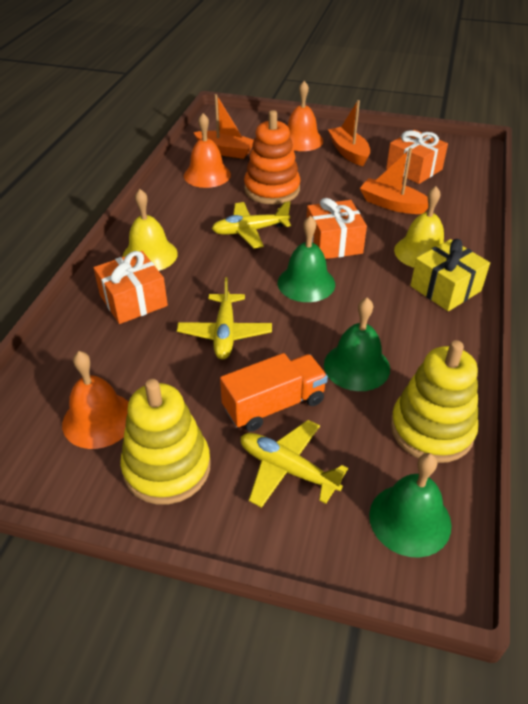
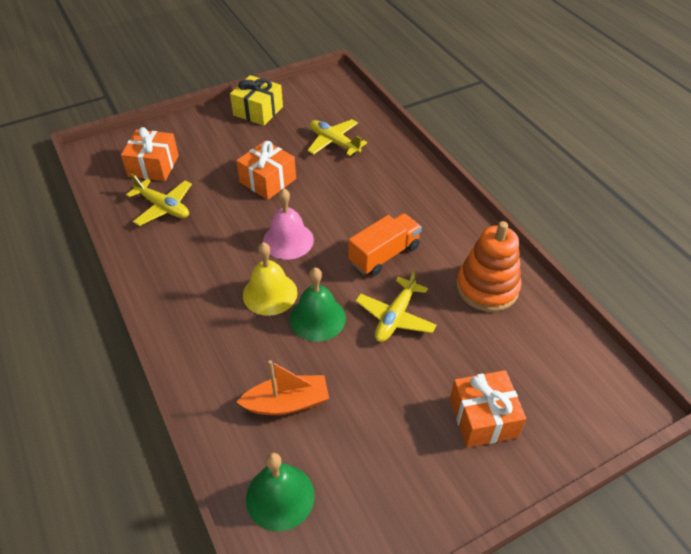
green bell: [278,216,335,302] [324,298,390,391] [369,453,452,558] = 3 -> [246,453,314,532] [290,268,346,342] = 2
orange bell: [62,351,129,449] [184,113,231,188] [288,81,323,151] = 3 -> none = 0
orange boat: [193,94,254,159] [328,100,370,166] [360,148,428,214] = 3 -> [237,360,329,415] = 1
pink bell: none = 0 -> [263,188,314,260] = 1
yellow bell: [122,189,178,271] [394,186,444,268] = 2 -> [243,242,298,316] = 1
yellow stacking toy: [120,379,211,505] [391,340,479,463] = 2 -> none = 0

